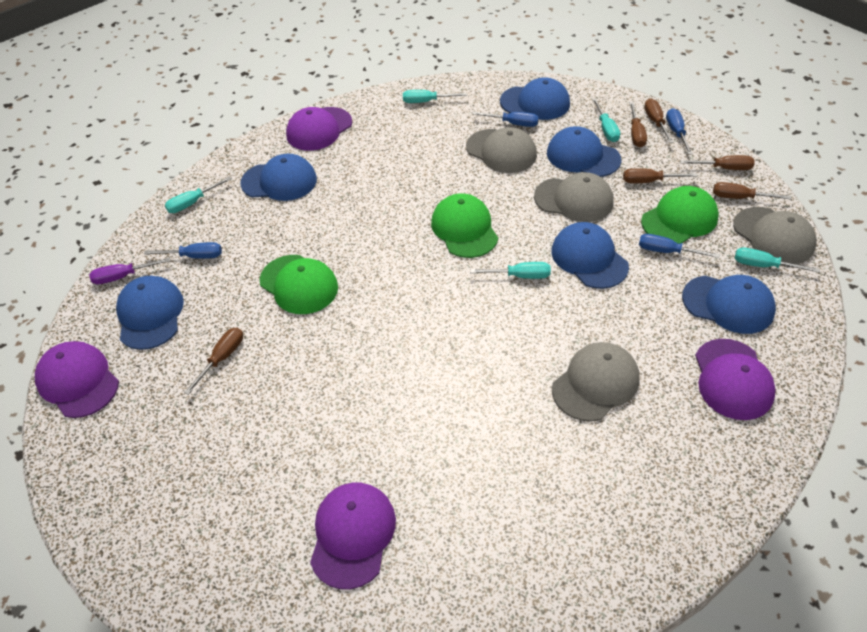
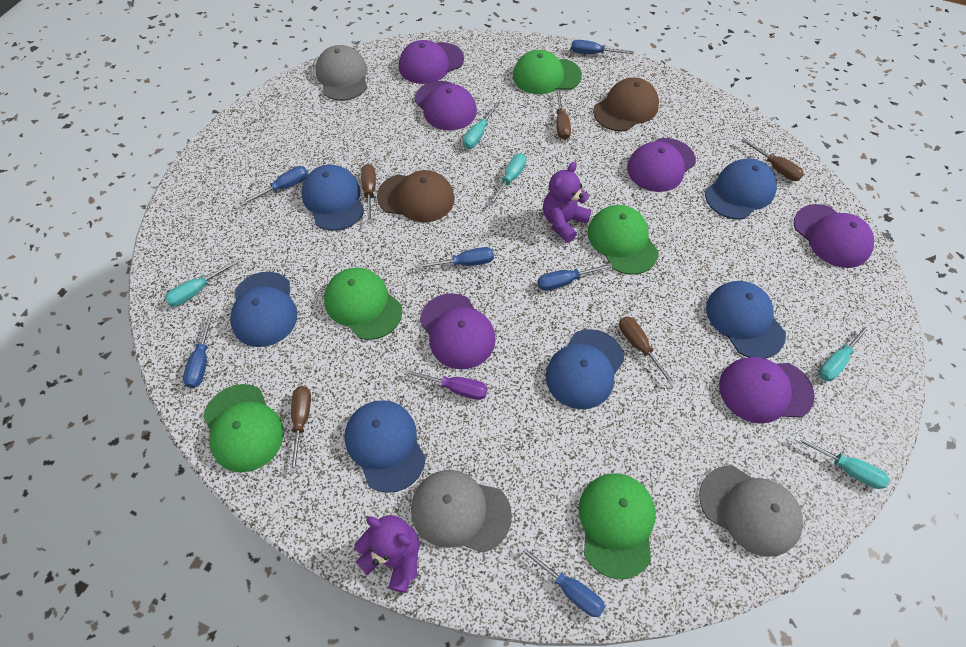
blue screwdriver: [144,242,222,259] [472,112,539,127] [639,234,720,258] [666,108,693,155] = 4 -> [183,312,214,388] [241,166,308,205] [417,247,494,269] [518,545,605,617] [537,263,613,291] [571,40,634,54] = 6
brown cap: none = 0 -> [377,170,455,222] [593,77,659,131] = 2
brown screwdriver: [184,328,243,395] [623,168,697,183] [629,102,647,147] [644,99,674,143] [680,155,755,170] [713,182,791,199] = 6 -> [290,386,311,473] [361,164,376,223] [556,89,571,140] [619,316,675,386] [741,138,804,181] = 5
green cap: [259,255,338,314] [431,193,498,258] [641,186,719,244] = 3 -> [203,384,284,473] [324,268,402,340] [513,50,582,94] [578,473,656,579] [588,205,659,275] = 5
grey cap: [466,127,537,173] [534,172,613,222] [552,342,640,422] [733,207,816,264] = 4 -> [316,45,367,101] [411,470,512,553] [699,466,803,557] = 3
purple cap: [35,341,119,418] [286,107,352,151] [310,483,396,589] [695,339,776,420] = 4 -> [399,40,464,84] [414,81,477,130] [420,293,496,369] [627,138,696,192] [719,357,815,424] [794,204,874,268] = 6
purple teddy bear: none = 0 -> [355,515,419,593] [543,162,591,243] = 2

